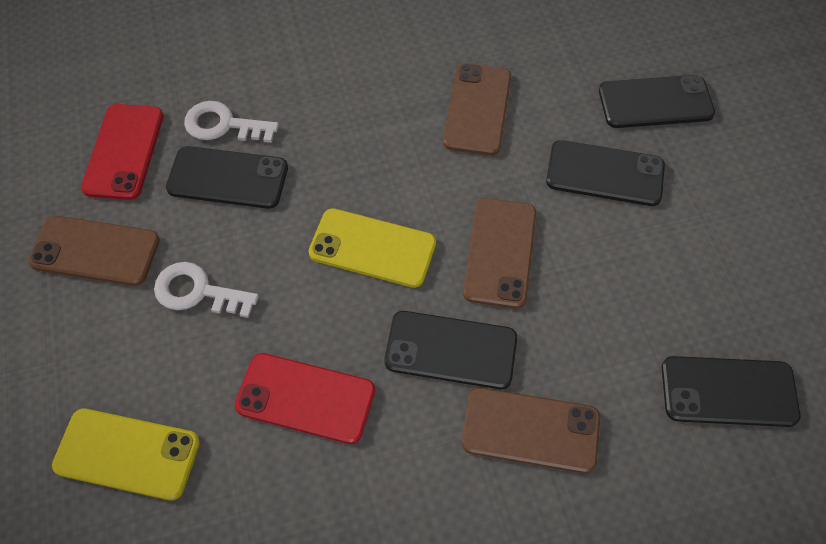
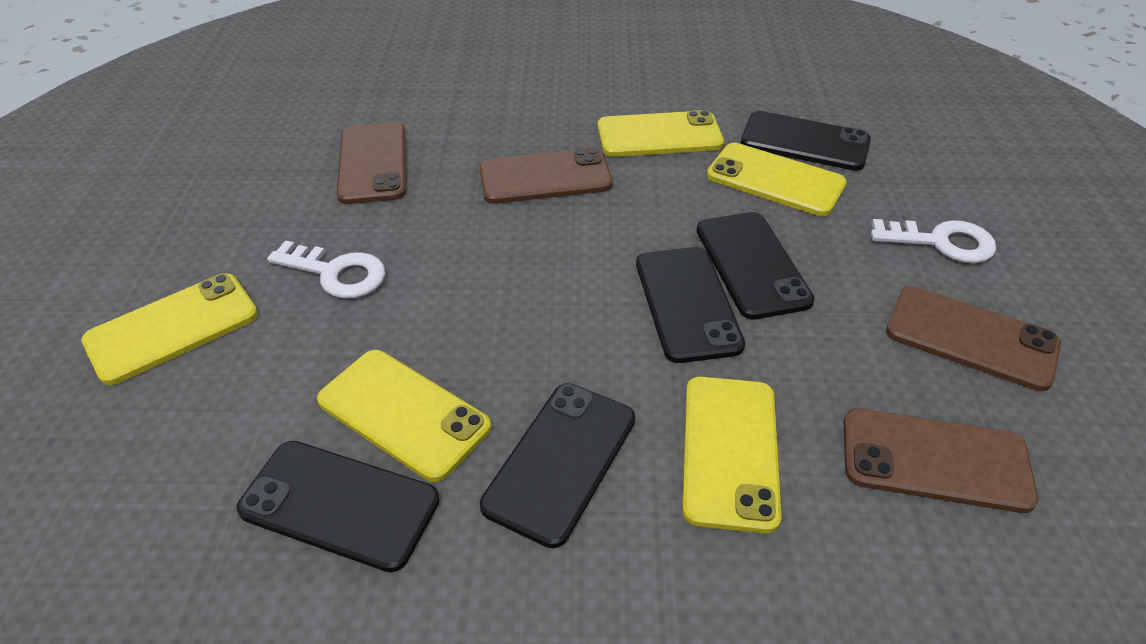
red phone: [81,104,163,200] [235,353,375,444] = 2 -> none = 0
yellow phone: [52,409,200,500] [308,208,436,288] = 2 -> [81,273,258,385] [317,350,491,482] [597,110,724,157] [682,377,782,534] [707,143,847,216] = 5

